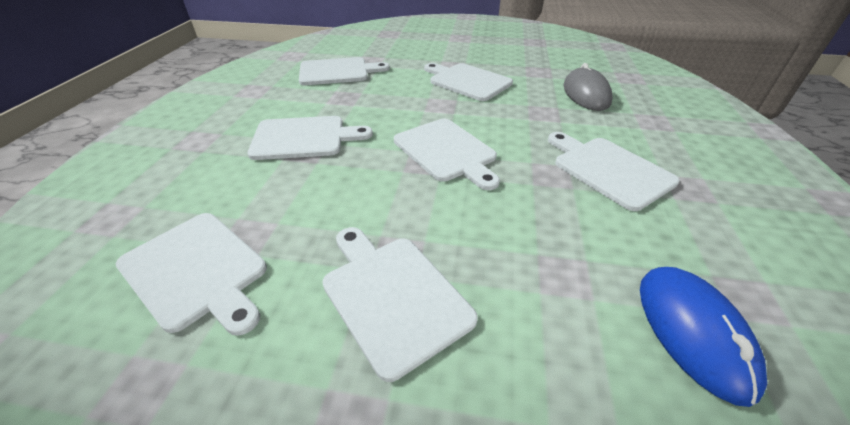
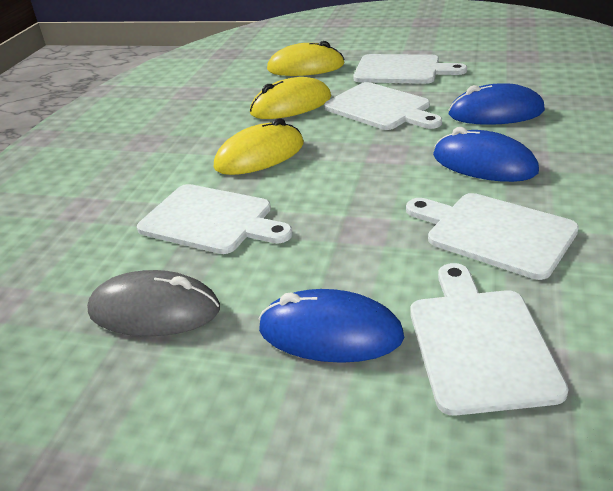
blue mouse: [640,267,767,407] = 1 -> [259,289,404,363] [433,127,539,182] [449,83,545,125] = 3
white cutting board: [116,213,267,336] [247,116,373,160] [299,57,390,85] [322,227,478,382] [394,119,500,190] [424,63,513,101] [548,132,680,211] = 7 -> [137,184,293,254] [324,82,442,130] [353,54,467,84] [406,193,579,280] [410,263,569,416] = 5
yellow mouse: none = 0 -> [214,118,304,175] [250,77,331,119] [267,41,345,76] = 3

